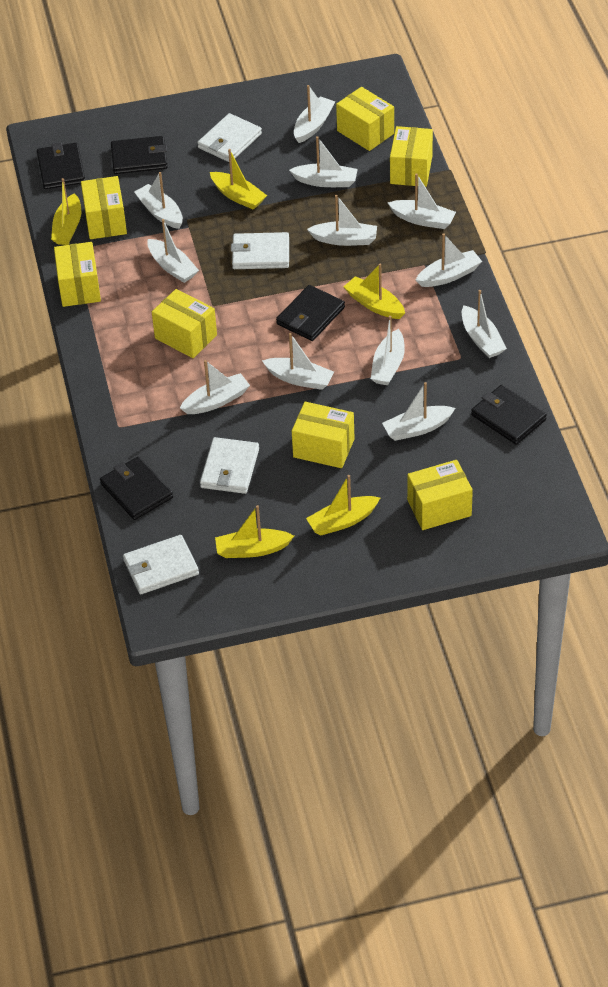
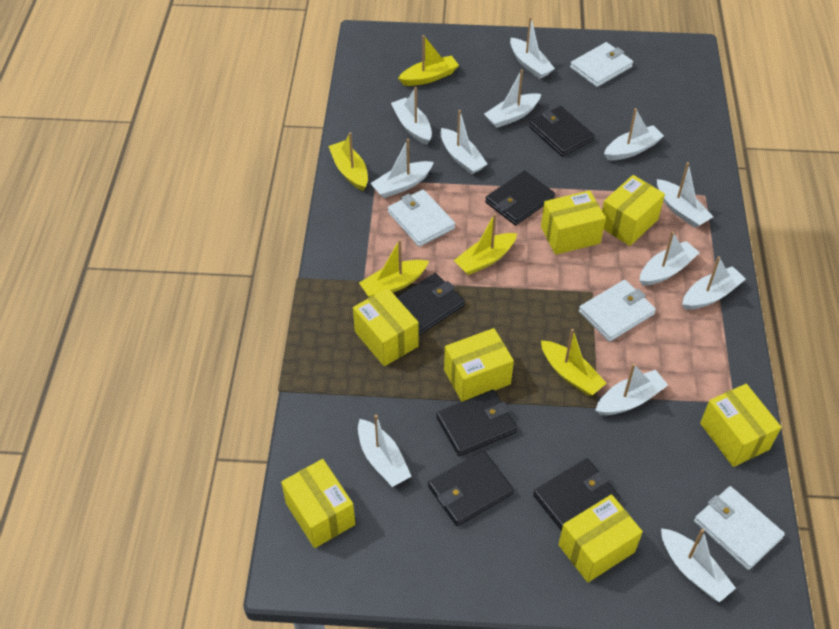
black wallet: [37,143,85,189] [100,456,173,520] [111,136,168,174] [276,285,345,341] [471,385,547,445] = 5 -> [397,273,465,335] [428,451,514,526] [436,389,517,456] [485,170,555,226] [529,106,594,157] [533,458,620,531] = 6

